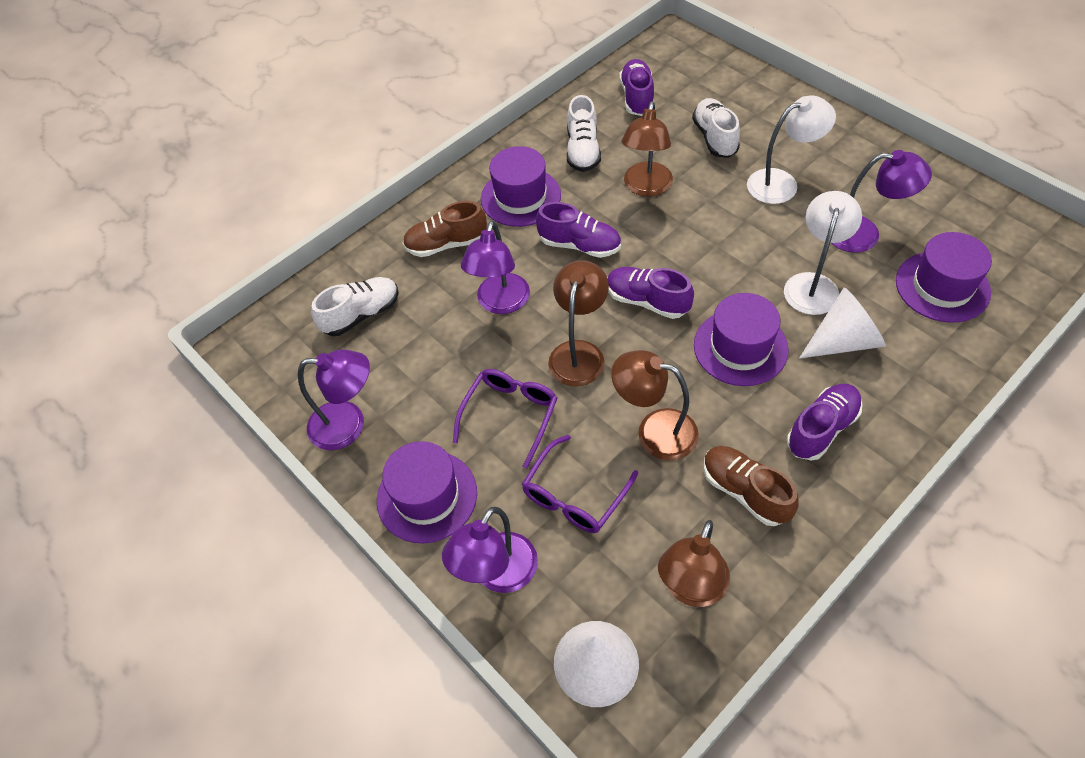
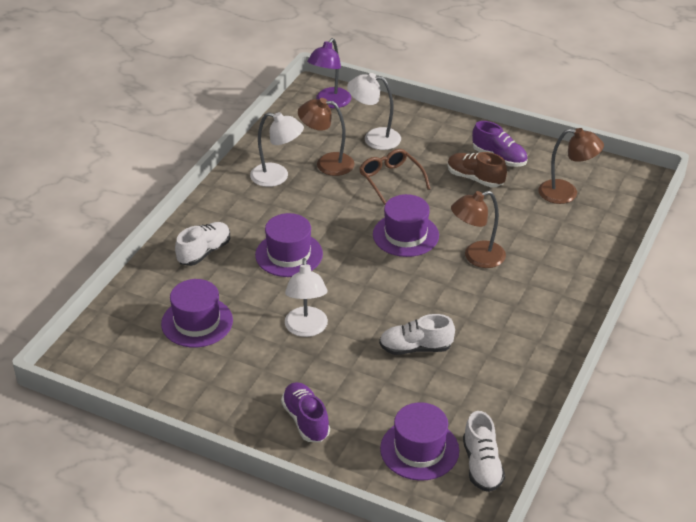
brown glasses: none = 0 -> [359,149,430,205] = 1
brown lamp: [548,260,609,387] [611,350,699,460] [622,101,673,197] [658,520,730,607] = 4 -> [298,98,354,176] [451,191,506,268] [538,128,604,204] = 3
brown shoe: [403,201,487,257] [704,446,799,526] = 2 -> [447,152,507,188] = 1
purple glasses: [453,369,558,469] [522,435,638,533] = 2 -> none = 0
purple lamp: [298,350,370,450] [442,507,538,593] [461,220,530,314] [832,150,932,253] = 4 -> [307,38,352,108] = 1
purple shoe: [536,202,621,258] [607,267,694,319] [619,59,654,116] [787,384,862,461] = 4 -> [281,382,330,442] [472,121,528,167] = 2
white cone: [554,621,639,707] [799,288,886,359] = 2 -> none = 0
white lamp: [747,96,836,204] [784,191,862,315] = 2 -> [250,112,304,187] [285,258,328,337] [347,73,401,150] = 3

